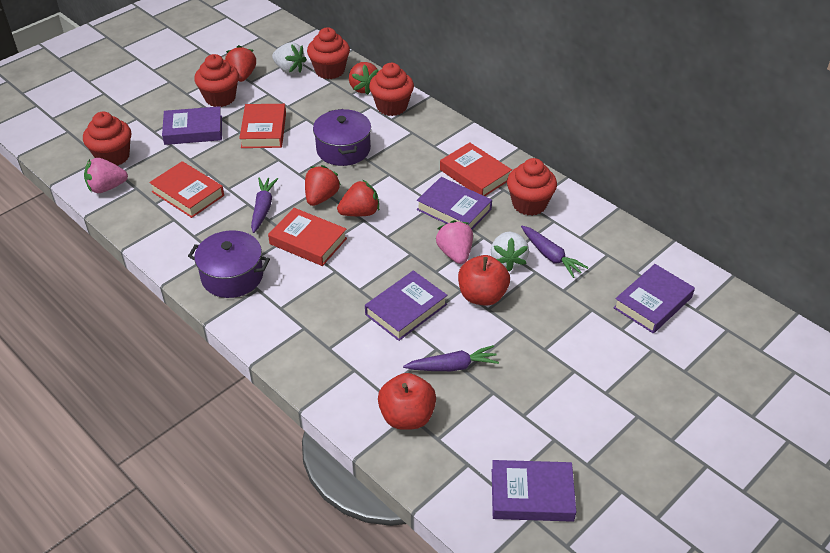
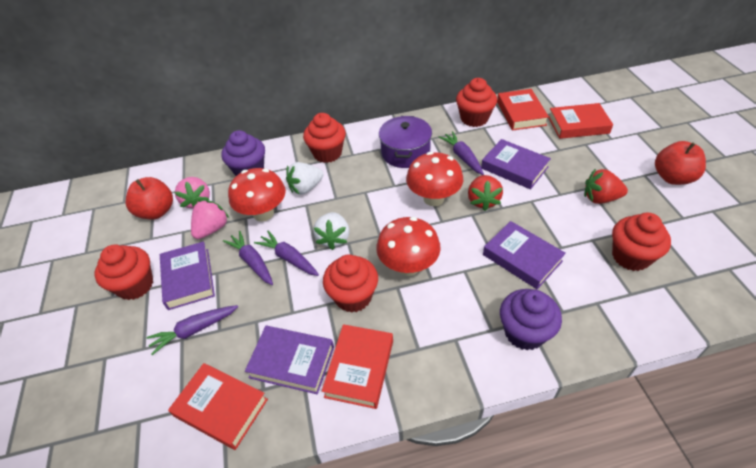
purple book: [162,106,222,145] [365,270,447,341] [417,177,492,229] [492,460,576,522] [613,264,695,334] = 5 -> [160,242,215,310] [245,326,334,394] [481,139,551,189] [483,221,566,289] = 4
purple carrot: [251,177,278,233] [403,345,499,371] [521,226,589,278] = 3 -> [146,305,238,355] [223,231,273,285] [254,231,319,276] [439,131,484,175] = 4
purple cupcake: none = 0 -> [221,130,265,176] [500,289,562,350] = 2
purple pot: [188,230,270,298] [313,109,371,166] = 2 -> [379,116,432,168] = 1
red mushroom: none = 0 -> [228,168,286,222] [376,217,441,276] [406,152,463,206] = 3
red strawberry: [225,45,256,82] [305,165,341,206] [337,179,380,216] [349,62,379,95] = 4 -> [468,175,503,211] [584,169,628,204] = 2

